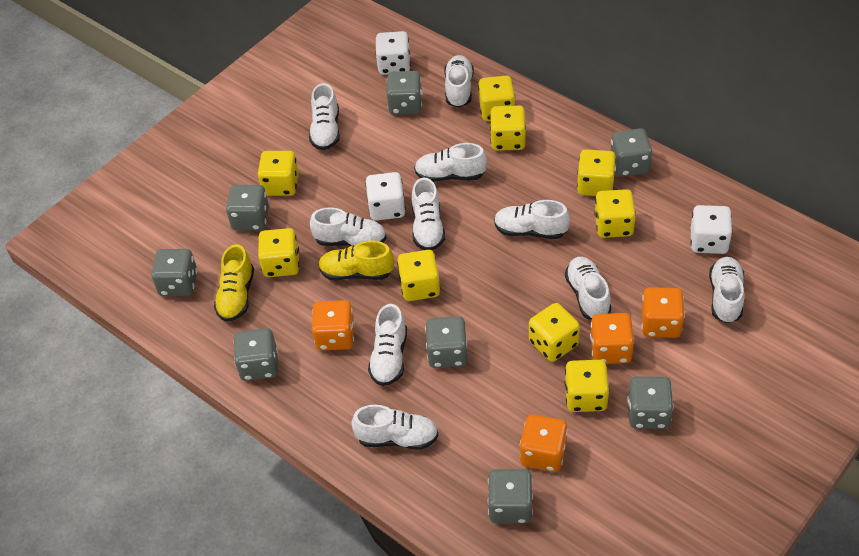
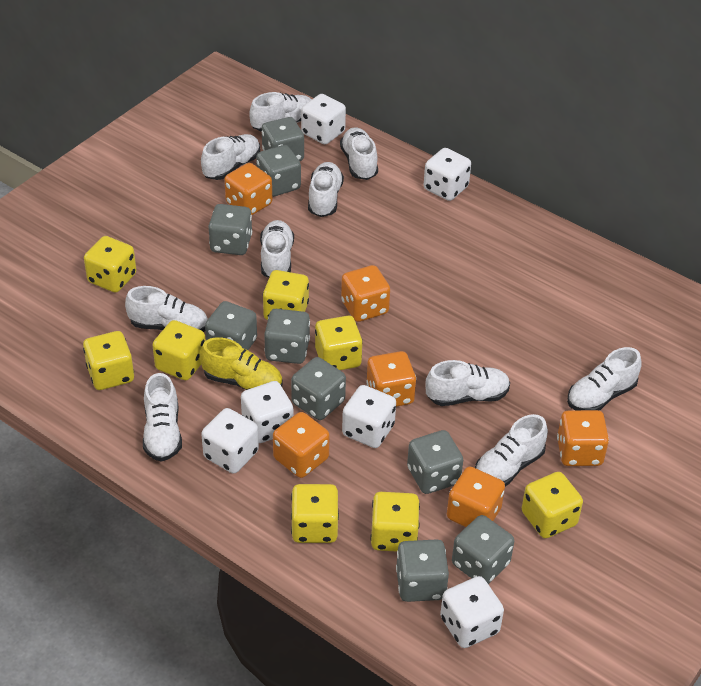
grey dice: [151,249,197,296] [226,185,269,231] [234,328,278,381] [387,71,422,115] [425,316,468,368] [488,469,533,524] [611,128,652,177] [627,377,673,429] = 8 -> [205,301,257,350] [208,204,252,255] [256,145,301,197] [262,117,304,161] [264,309,310,364] [291,357,346,420] [396,539,449,602] [407,430,463,494] [452,515,514,584] = 9
orange dice: [312,300,355,350] [520,415,568,472] [590,313,634,364] [641,287,685,338] = 4 -> [224,163,272,215] [273,412,330,478] [341,265,390,322] [366,351,416,407] [447,466,505,527] [557,410,609,466] = 6
white dice: [365,172,406,221] [375,31,411,75] [691,205,733,254] = 3 -> [201,408,259,473] [241,381,294,443] [301,94,346,144] [342,385,396,448] [424,148,471,201] [440,576,504,648] = 6
yellow dice: [257,151,299,196] [258,228,299,277] [397,250,440,301] [478,76,515,121] [490,105,526,151] [529,303,580,362] [565,360,609,412] [577,149,616,196] [594,189,636,238] = 9 -> [83,331,134,390] [84,236,136,293] [152,320,206,380] [263,270,309,320] [291,484,339,543] [315,316,363,370] [370,492,420,552] [522,472,583,538] = 8
yellow shoe: [214,244,254,322] [318,241,394,281] = 2 -> [200,337,283,390] = 1

